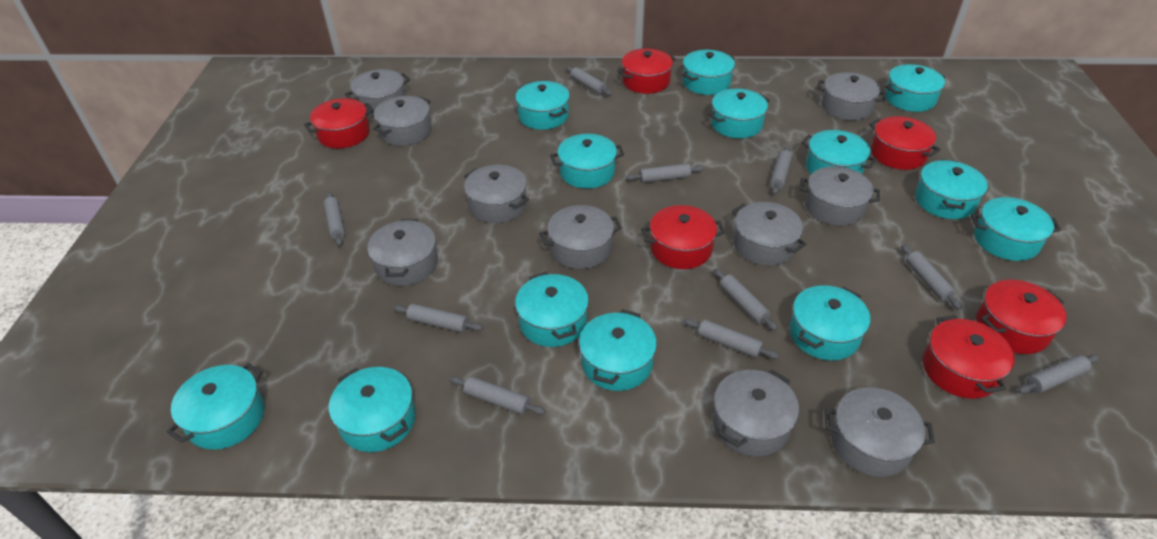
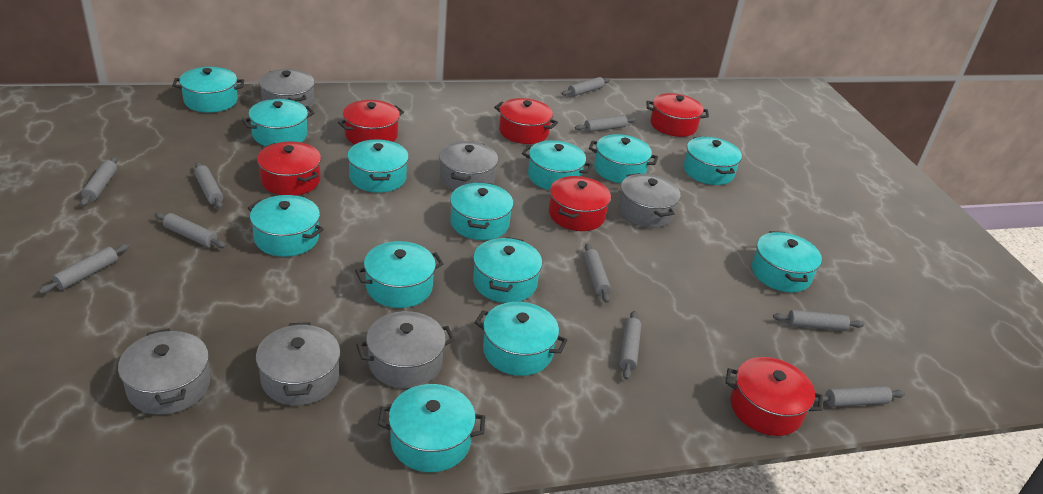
grey pot: [345,69,410,116] [367,219,438,286] [373,96,432,146] [464,165,529,223] [539,205,622,269] [713,370,799,456] [732,202,806,266] [800,166,880,226] [817,72,886,121] [824,387,935,477] = 10 -> [118,328,210,415] [256,322,340,406] [259,69,315,110] [356,311,455,388] [439,141,498,190] [618,173,680,228] = 6

